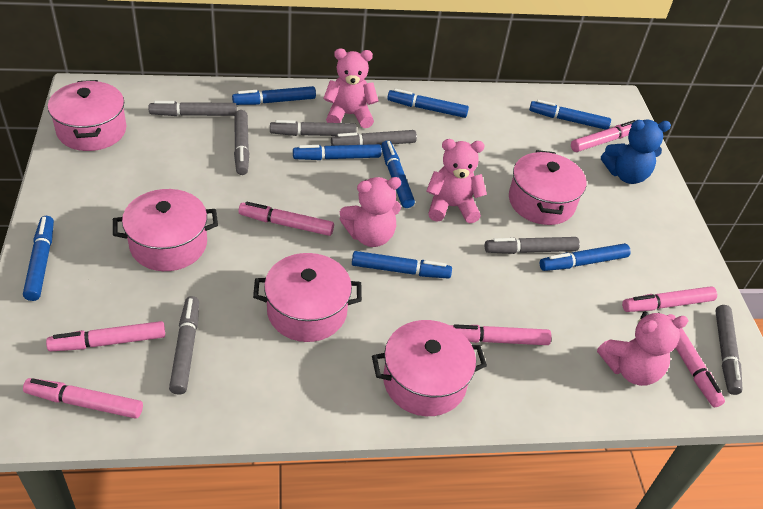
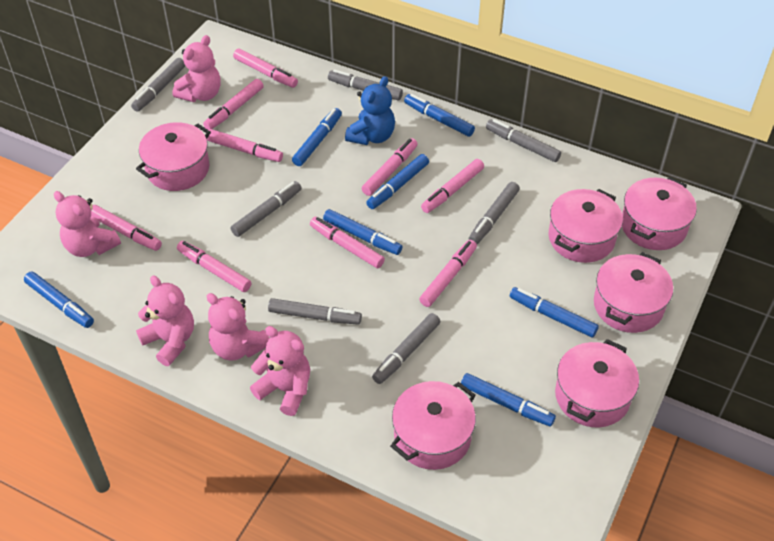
blue marker: [23,216,54,301] [232,86,316,105] [293,144,382,160] [352,251,452,279] [381,141,415,208] [387,89,469,118] [529,100,611,130] [540,243,631,271] = 8 -> [24,271,94,328] [292,108,342,166] [323,209,402,255] [366,154,429,209] [404,94,475,137] [461,373,556,426] [510,287,599,338] = 7
pink marker: [23,378,143,419] [46,321,165,351] [238,202,334,236] [450,324,552,345] [571,120,635,152] [622,286,717,312] [667,314,725,407] = 7 -> [91,205,162,251] [177,241,251,292] [203,79,264,130] [207,129,283,162] [233,48,298,88] [310,217,385,268] [362,138,418,196] [419,240,477,307] [421,159,484,213] = 9
pink pot: [48,80,127,151] [113,189,218,271] [253,253,362,342] [372,320,487,416] [509,150,586,225] = 5 -> [136,122,211,191] [390,381,476,470] [548,189,623,263] [555,339,639,427] [594,252,673,333] [622,177,697,250] = 6
pink teddy bear: [323,48,378,128] [340,177,401,247] [426,139,487,223] [597,312,688,386] = 4 -> [54,191,121,257] [136,276,194,366] [173,35,221,102] [207,293,269,361] [250,326,310,416] = 5

